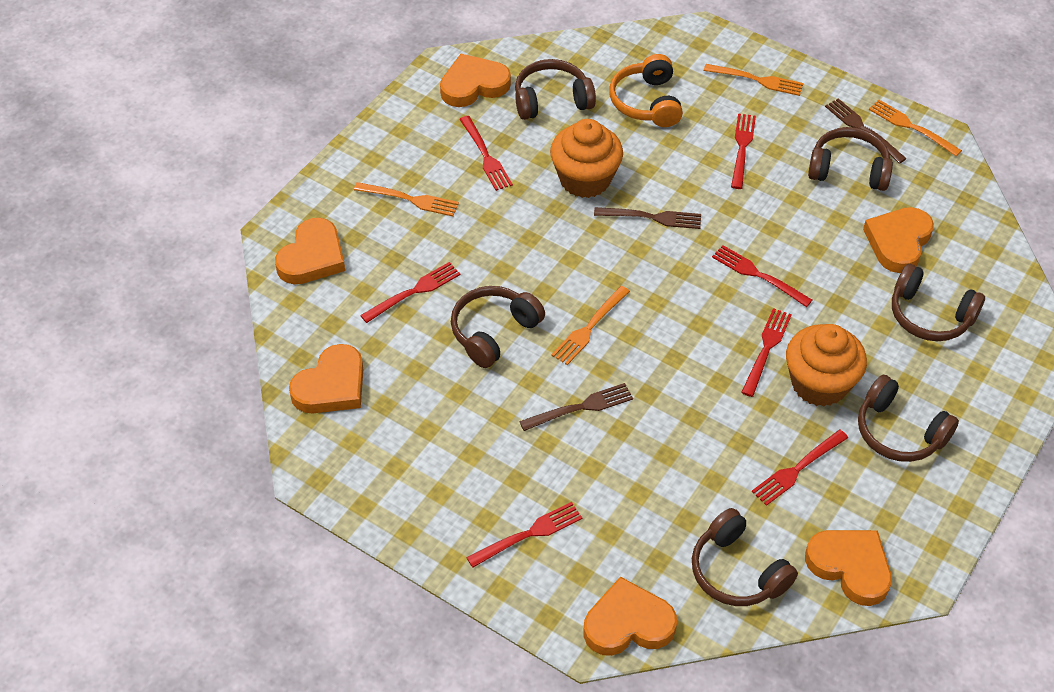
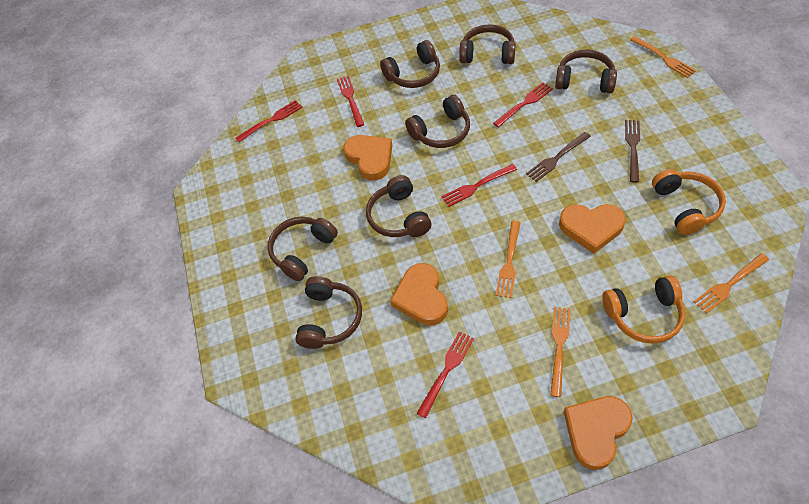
brown fork: [519,383,633,431] [594,207,701,229] [825,99,907,164] = 3 -> [526,132,591,182] [625,120,640,183] = 2
brown headphones: [451,286,545,368] [515,59,596,120] [692,508,798,606] [808,127,893,191] [858,375,959,462] [892,264,985,341] = 6 -> [268,217,338,281] [295,276,362,349] [366,175,432,237] [380,40,440,88] [405,95,470,148] [459,25,516,64] [555,50,617,93] = 7
orange cupcake: [550,119,623,198] [786,324,867,407] = 2 -> none = 0
orange headphones: [609,54,683,127] = 1 -> [602,275,685,344] [652,169,726,235] = 2
orange heart: [275,218,345,284] [289,344,363,413] [440,54,511,107] [583,577,677,656] [805,530,892,606] [863,207,934,273] = 6 -> [343,135,392,181] [390,263,448,326] [559,204,626,254] [564,396,633,470] = 4
red fork: [360,262,461,323] [460,116,513,191] [466,502,582,568] [712,245,812,307] [731,113,756,189] [741,308,792,397] [752,430,848,506] = 7 -> [236,100,302,142] [337,76,364,127] [416,331,474,418] [441,164,517,207] [493,82,553,127] = 5

